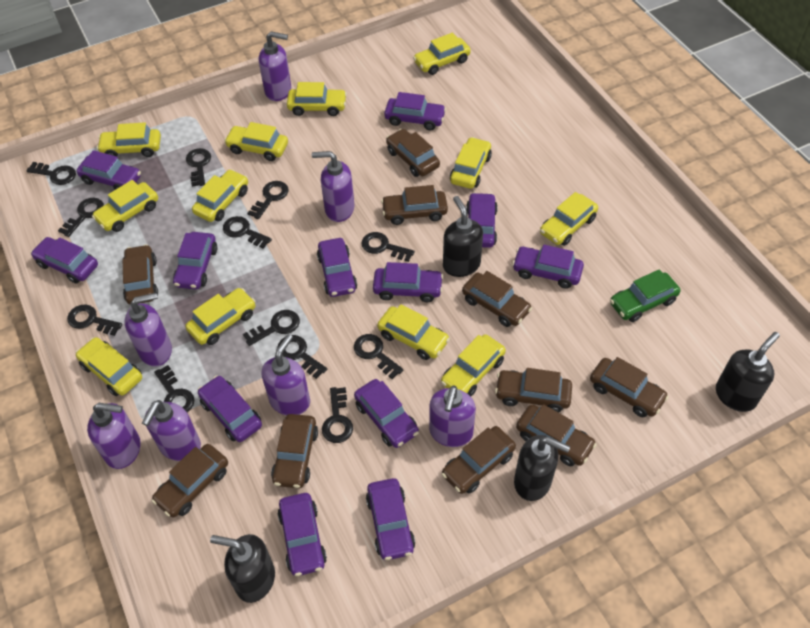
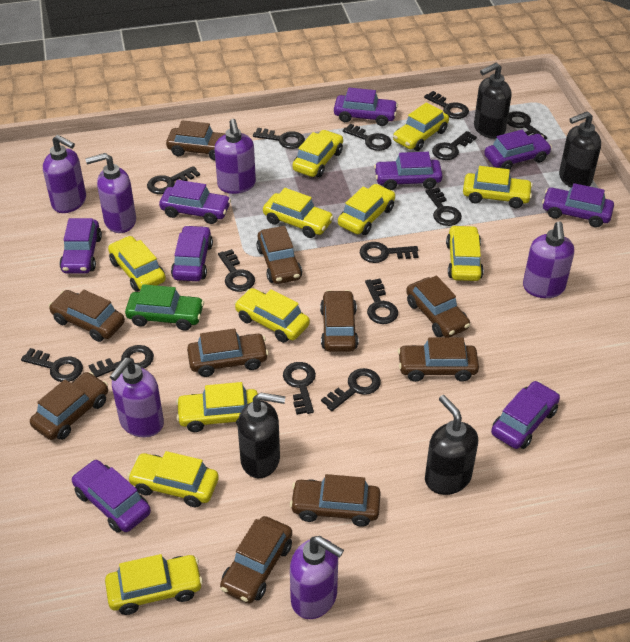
black key: [26,162,76,185] [58,198,104,237] [67,305,122,336] [154,365,194,412] [186,148,211,187] [223,216,272,249] [243,310,300,346] [247,181,289,219] [277,335,327,379] [322,387,353,443] [354,334,403,379] [361,232,415,262] = 12 -> [21,348,83,382] [88,345,154,377] [147,166,200,194] [218,249,255,292] [253,128,305,149] [283,362,316,415] [321,368,381,411] [343,124,391,151] [360,242,418,263] [365,279,398,324] [424,91,469,119] [425,187,462,226] [432,131,477,160] [507,111,547,140] = 14
purple car: [31,237,98,284] [76,150,141,190] [173,232,217,290] [198,375,262,442] [278,493,327,576] [317,238,357,297] [354,379,419,448] [366,478,415,560] [373,262,443,302] [384,92,446,130] [466,192,498,248] [512,245,584,289] = 12 -> [60,218,102,273] [71,460,151,533] [159,180,231,224] [171,225,213,281] [334,88,398,126] [374,152,443,190] [484,130,552,169] [491,381,560,449] [542,183,614,228] = 9
purple soap dispenser: [87,403,141,469] [124,293,172,367] [142,400,201,461] [259,31,291,101] [261,334,310,415] [312,151,354,222] [429,386,476,447] = 7 -> [43,135,86,213] [85,153,136,233] [109,358,164,438] [214,119,256,194] [290,536,344,619] [523,221,574,298] = 6
yellow car: [75,337,142,396] [92,180,158,232] [97,122,161,157] [185,288,256,345] [192,169,248,222] [224,122,288,161] [287,82,347,116] [377,304,450,360] [413,33,471,75] [441,334,506,396] [450,137,492,189] [540,192,598,246] = 12 -> [105,554,203,615] [108,236,166,292] [127,451,219,508] [176,382,258,432] [234,288,310,343] [263,188,334,238] [292,130,343,177] [338,184,395,235] [393,102,449,151] [446,225,484,281] [463,166,533,208] = 11

